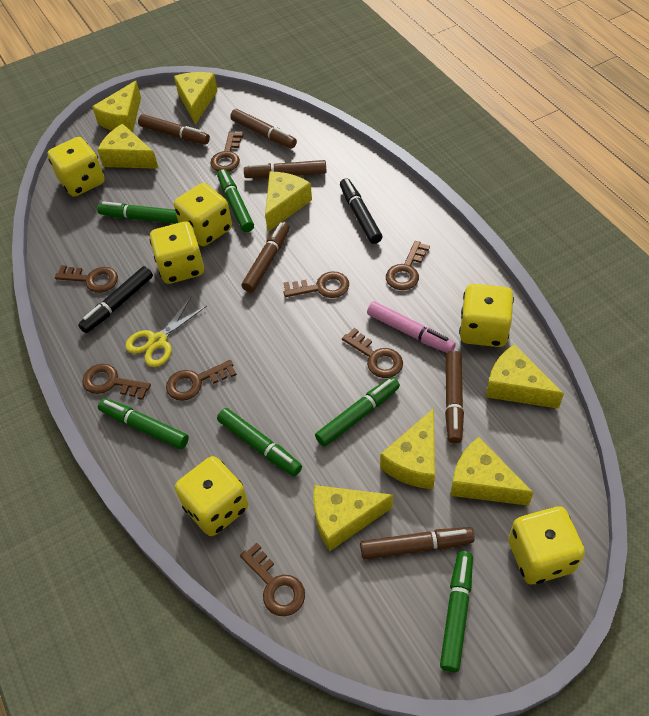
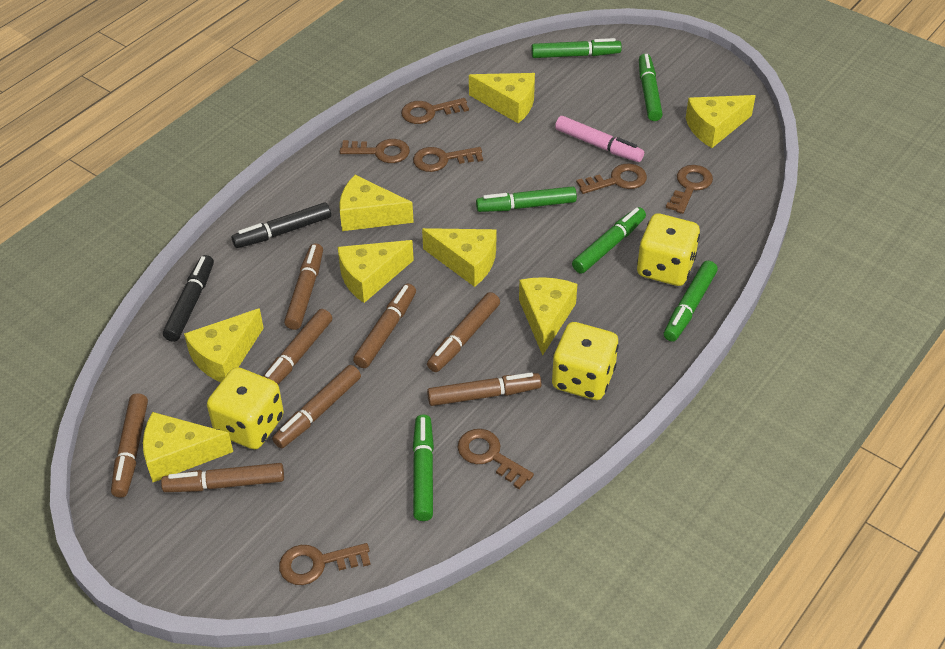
brown key: [55,265,118,293] [82,364,151,400] [166,360,237,401] [210,131,243,172] [240,543,305,616] [284,271,349,298] [342,328,403,378] [386,241,430,290] = 8 -> [279,543,371,585] [340,139,410,163] [401,98,469,124] [413,147,483,172] [457,429,534,489] [576,163,647,194] [666,165,713,214] = 7
brown marker: [138,114,210,144] [230,109,297,148] [242,221,290,293] [244,160,327,178] [360,527,475,559] [445,351,464,444] = 6 -> [111,393,148,498] [161,463,284,492] [263,309,332,384] [272,365,361,448] [284,243,323,330] [353,283,416,368] [427,292,500,372] [427,372,542,406] = 8
yellow dice: [48,137,105,197] [150,221,204,284] [174,183,232,246] [175,456,248,536] [459,284,514,347] [508,506,585,584] = 6 -> [207,367,284,449] [552,322,619,400] [637,213,700,286] = 3
yellow scissors: [125,297,207,367] = 1 -> none = 0

